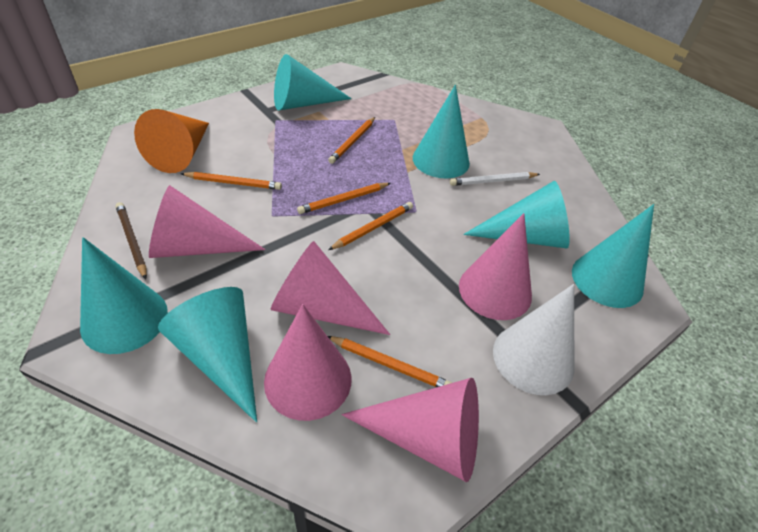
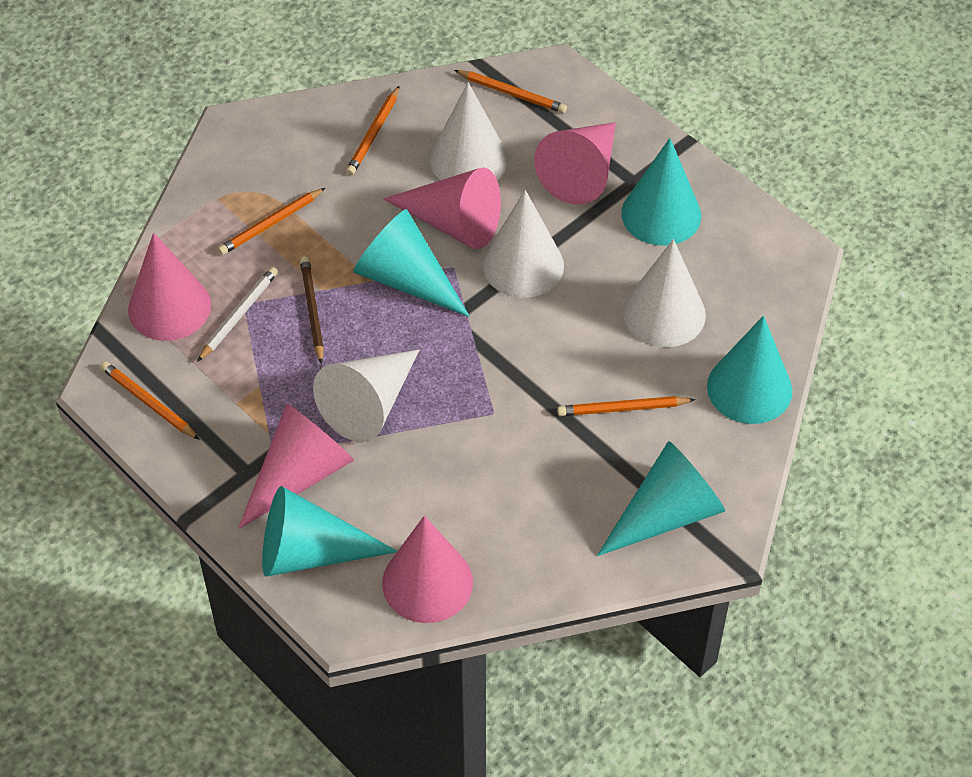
orange cone: [134,109,209,173] = 1 -> none = 0
turquoise cone: [80,237,168,354] [158,287,257,422] [274,54,352,110] [413,85,470,179] [463,181,570,249] [572,204,654,308] = 6 -> [262,486,397,577] [353,209,470,317] [597,441,725,556] [621,138,701,246] [707,316,792,424] = 5
white cone: [493,284,575,395] = 1 -> [313,349,419,442] [430,82,508,180] [482,190,564,298] [623,239,706,347] = 4

